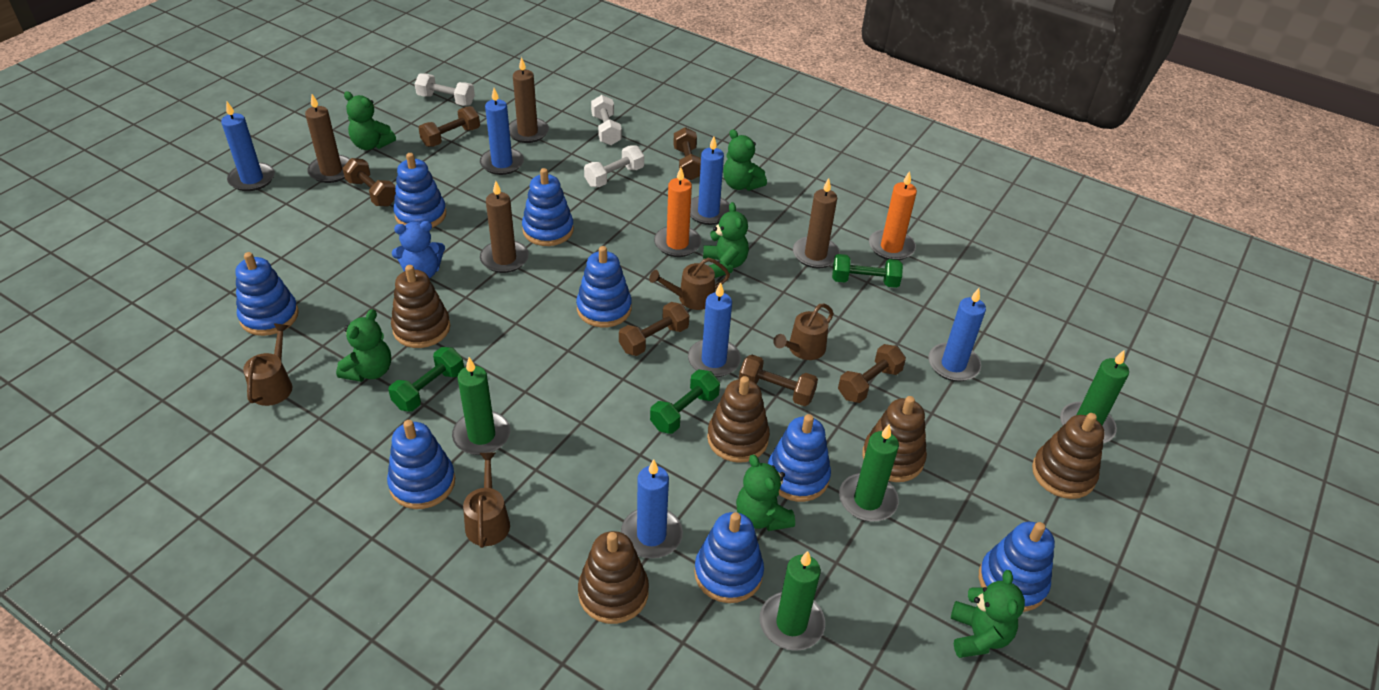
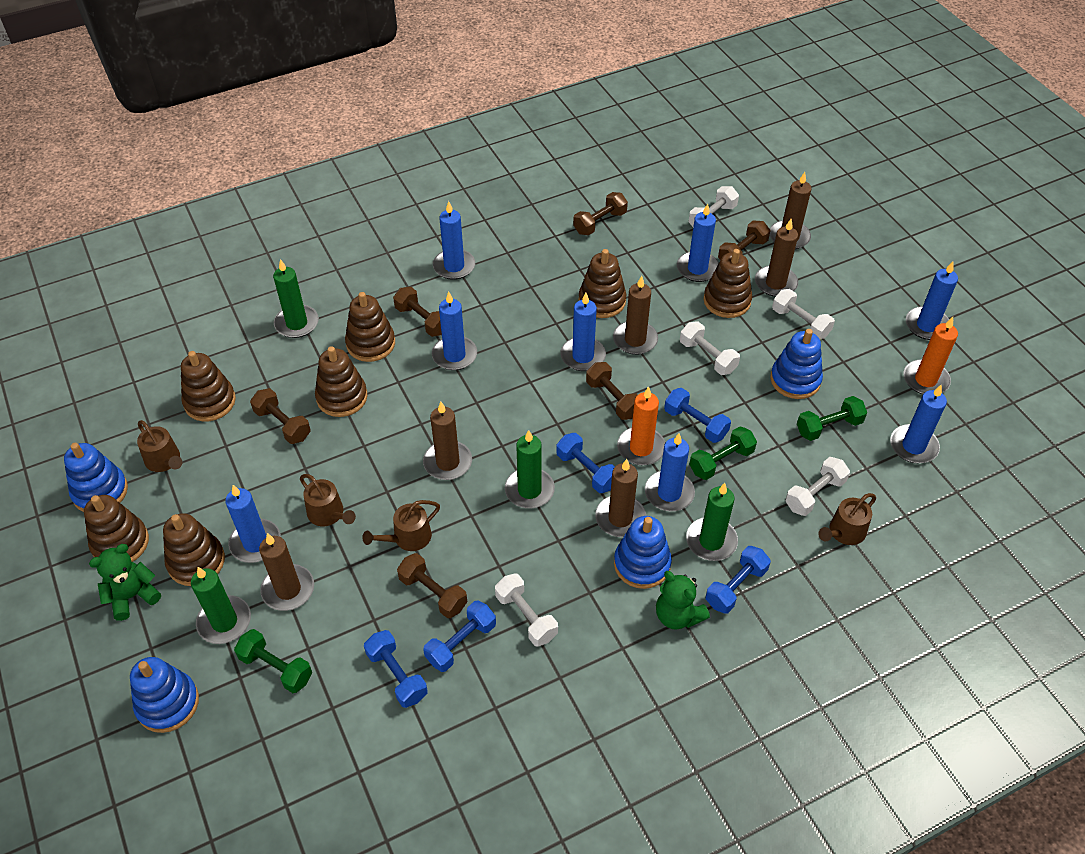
blue candle: [221,102,275,191] [480,88,524,175] [621,459,683,559] [688,282,741,377] [690,136,730,225] [928,288,986,382] = 6 -> [225,485,281,563] [432,292,477,370] [433,201,475,280] [561,293,606,371] [645,433,695,511] [677,204,719,282] [890,385,947,463] [906,262,958,340] = 8
blue dumbbell: none = 0 -> [364,630,428,708] [423,601,496,672] [556,433,615,493] [664,388,731,443] [706,546,771,614] = 5
blue stacking toy: [235,252,299,336] [387,420,455,509] [394,153,446,228] [522,168,574,246] [576,246,632,327] [694,512,764,603] [768,414,831,502] [979,522,1055,612] = 8 -> [64,443,128,512] [130,657,199,733] [614,516,672,589] [770,329,823,399] = 4
blue teddy bear: [392,221,445,279] = 1 -> none = 0
brown candle: [305,94,350,183] [480,181,529,273] [509,57,549,143] [793,178,840,268] = 4 -> [259,533,314,611] [423,402,472,480] [595,459,646,537] [613,276,658,355] [755,219,798,297] [770,172,811,249] = 6
brown stacking toy: [391,265,450,348] [578,531,649,624] [707,376,770,463] [862,396,927,482] [1032,413,1105,499] = 5 -> [84,495,149,562] [163,513,225,586] [181,351,236,421] [315,346,367,417] [345,292,395,362] [578,249,626,318] [703,249,752,318] = 7
green teddy bear: [336,309,391,382] [344,91,396,150] [703,202,749,278] [723,129,767,191] [736,454,795,531] [951,570,1025,658] = 6 -> [89,544,161,621] [656,571,710,630] = 2
white dumbbell: [415,73,475,106] [584,145,644,187] [591,95,622,145] = 3 -> [495,573,558,647] [680,322,740,375] [689,186,739,227] [772,289,835,339] [785,457,850,516] = 5

